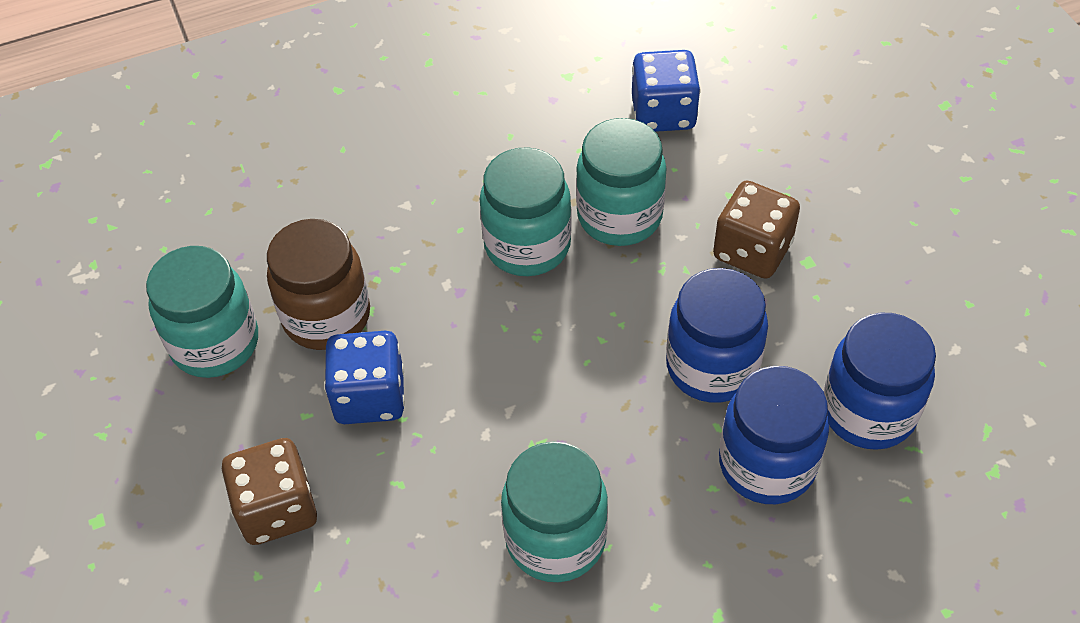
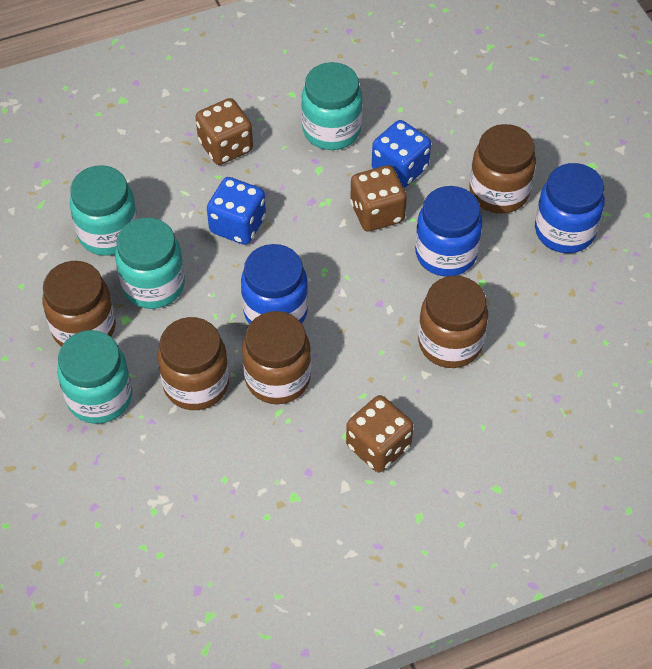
brown dice: [222,438,317,545] [713,180,800,279] = 2 -> [195,98,253,165] [346,395,414,472] [350,165,407,231] = 3
brown jar: [267,219,370,350] = 1 -> [43,261,116,347] [158,317,229,410] [242,311,311,404] [418,276,488,368] [469,124,536,213] = 5

